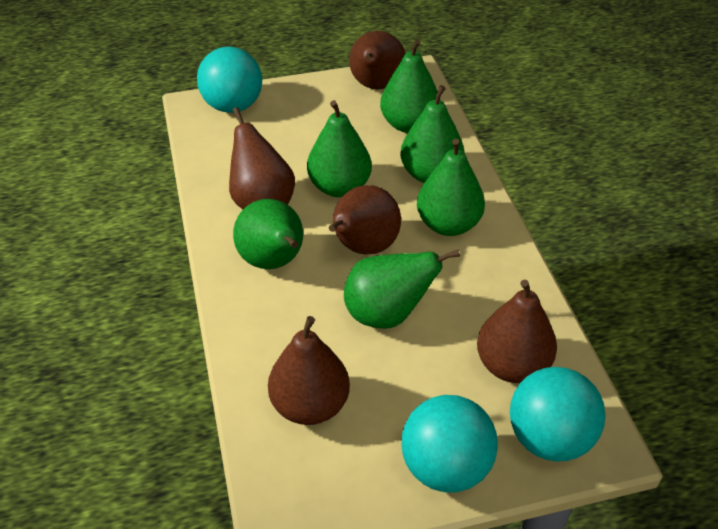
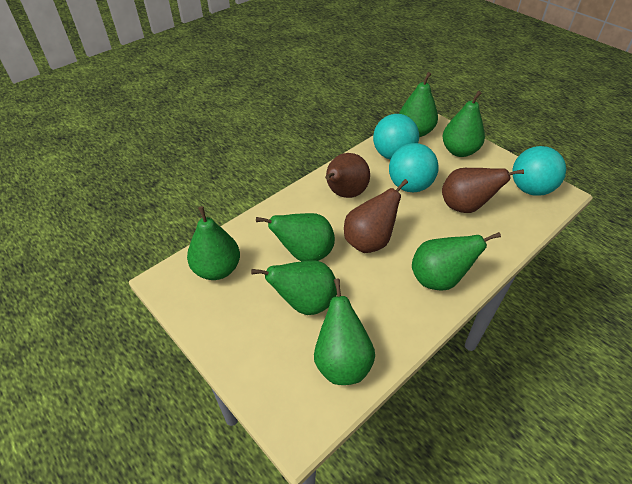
brown pear: [229,107,295,210] [268,316,350,425] [329,185,401,255] [349,31,405,89] [477,280,557,383] = 5 -> [325,153,370,198] [344,179,408,253] [442,168,524,213] = 3
green pear: [233,199,303,269] [307,100,372,197] [344,249,460,329] [380,39,438,133] [400,85,465,183] [417,139,485,236] = 6 -> [187,206,240,280] [251,260,337,315] [256,213,335,261] [314,279,375,385] [399,72,438,137] [412,232,501,291] [442,91,485,157] = 7

